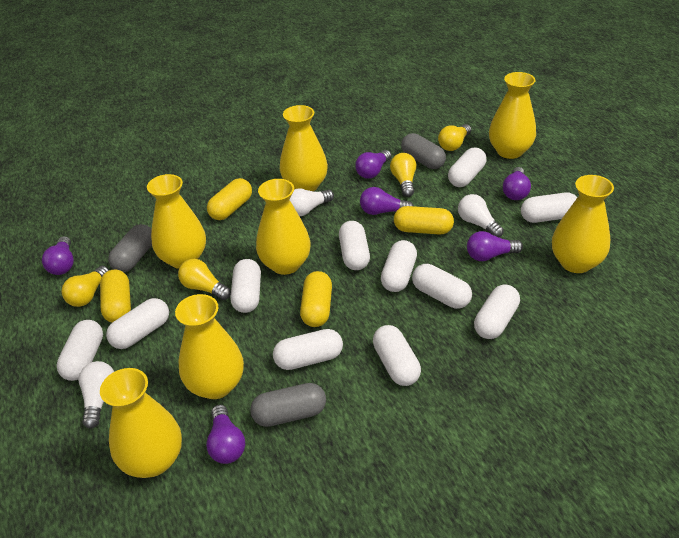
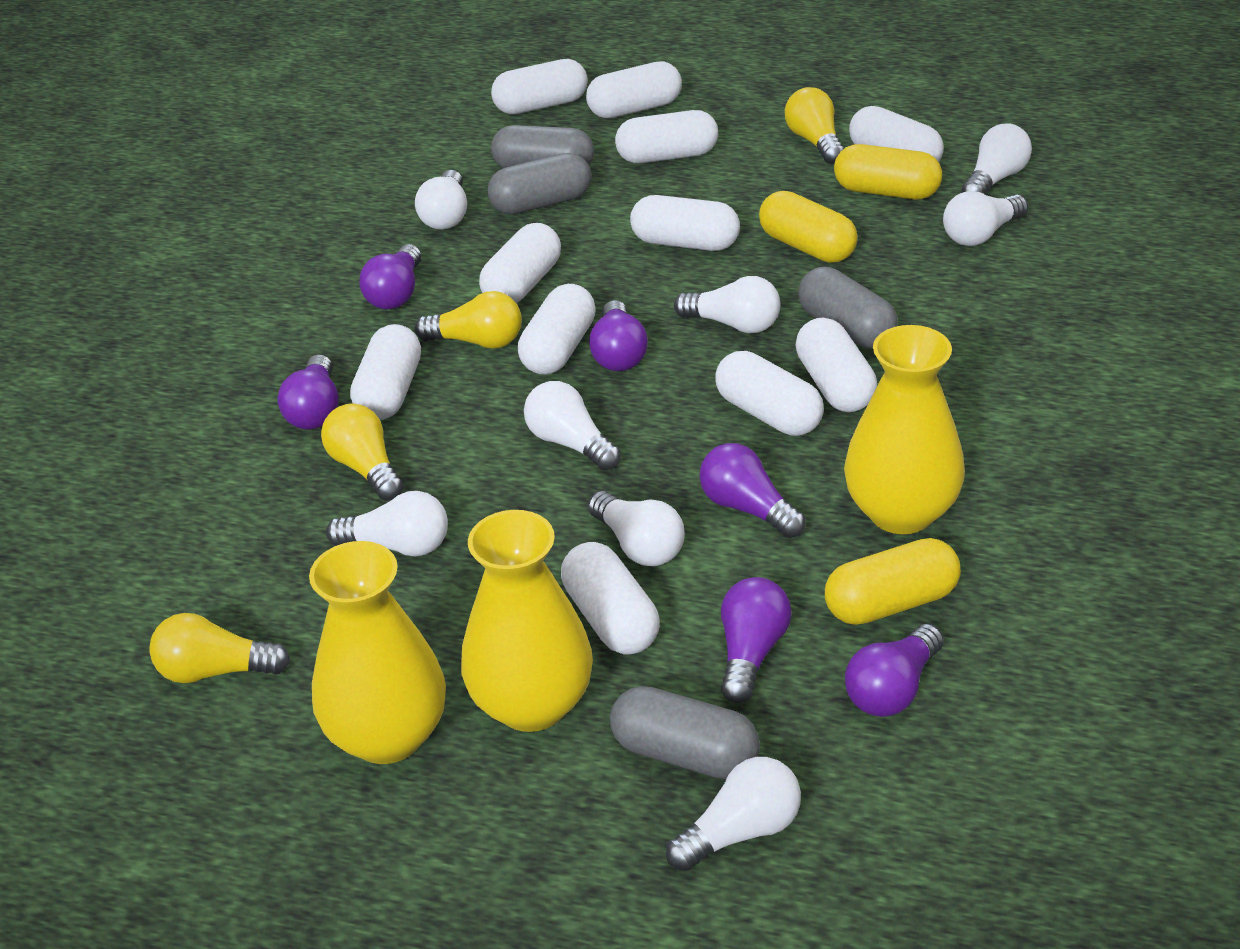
grey capsule: [108,224,152,272] [250,383,326,427] [401,133,446,169] = 3 -> [487,153,591,214] [491,125,594,168] [610,686,760,779] [798,267,897,348] = 4
white light bulb: [79,361,114,428] [290,188,334,216] [458,194,504,237] = 3 -> [326,491,448,556] [415,170,467,230] [524,381,621,471] [588,491,685,566] [666,757,801,871] [674,276,780,333] [943,191,1028,246] [962,123,1032,194] = 8
yellow capsule: [100,269,131,323] [207,178,252,220] [300,271,332,327] [394,206,454,235] = 4 -> [759,191,858,263] [825,538,961,625] [834,144,942,199] = 3
yellow vase: [100,368,182,478] [147,174,206,269] [175,294,244,399] [256,179,311,275] [280,105,328,191] [489,72,536,159] [552,175,614,273] = 7 -> [309,541,446,764] [461,510,593,732] [844,325,965,534] = 3

